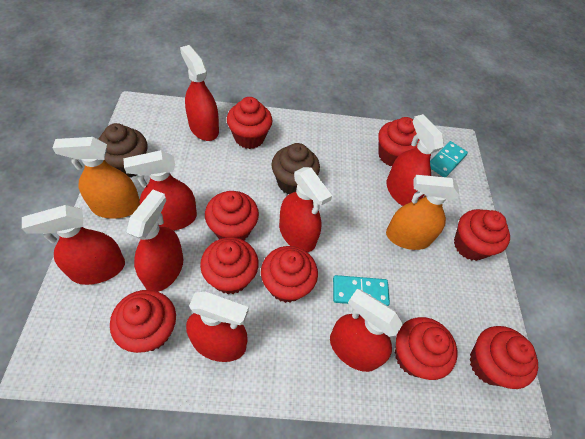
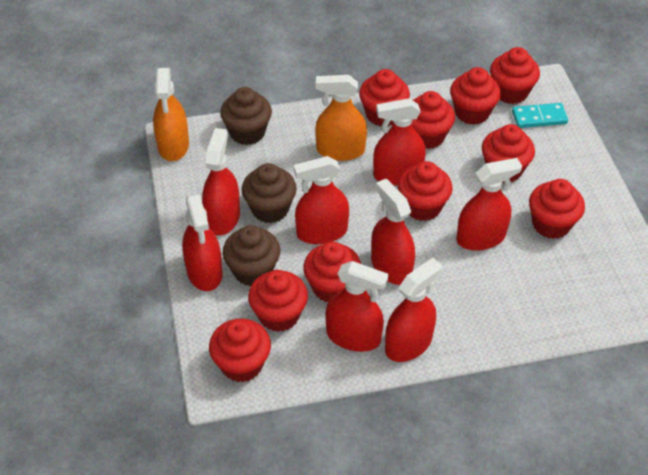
brown cupcake: [98,123,148,178] [271,143,320,194] = 2 -> [220,87,272,145] [223,225,280,286] [242,163,297,223] = 3
red cupcake: [110,290,176,353] [200,237,259,294] [205,191,259,241] [227,97,272,149] [261,246,318,303] [378,117,419,166] [395,317,458,380] [454,209,510,261] [469,326,538,389] = 9 -> [209,319,271,382] [248,270,308,332] [303,242,361,302] [359,69,410,126] [398,161,453,221] [412,91,455,149] [450,67,501,125] [482,124,535,183] [490,47,540,104] [529,179,585,239] = 10
turquoise domino: [333,275,390,306] [430,141,468,177] = 2 -> [512,103,568,128] = 1

